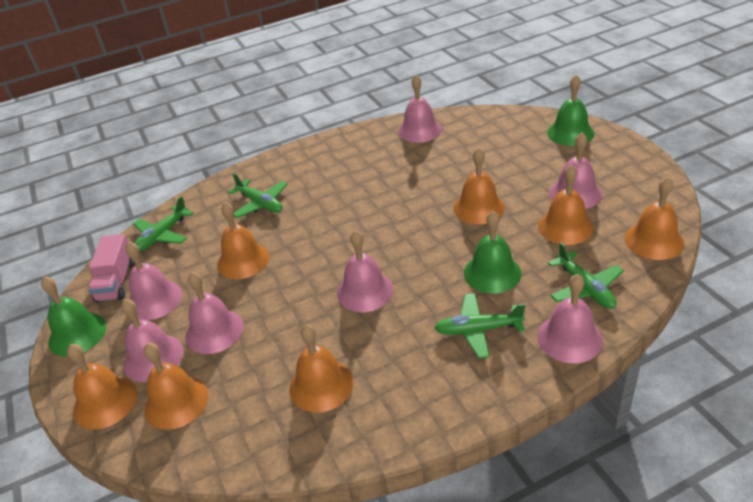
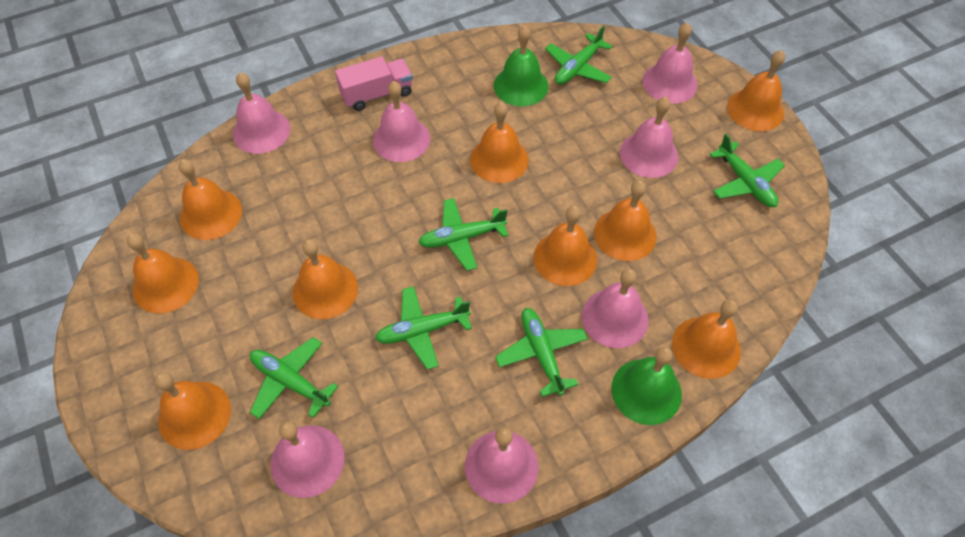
green bell: [41,276,106,357] [464,211,521,294] [547,75,594,146] = 3 -> [494,25,548,106] [611,347,682,425] = 2
green plane: [133,196,194,252] [228,173,287,218] [435,293,525,358] [548,242,624,309] = 4 -> [250,337,338,419] [375,286,472,370] [418,198,508,271] [495,308,588,397] [545,26,613,85] [710,134,785,207] = 6
orange bell: [67,344,137,430] [144,343,208,430] [217,202,270,279] [289,324,353,413] [453,148,505,224] [538,165,594,245] [625,177,684,260] = 7 -> [127,233,199,314] [154,372,231,450] [179,159,242,240] [293,239,358,319] [470,102,529,183] [534,206,597,286] [594,180,656,261] [672,300,741,379] [727,50,785,131] = 9

